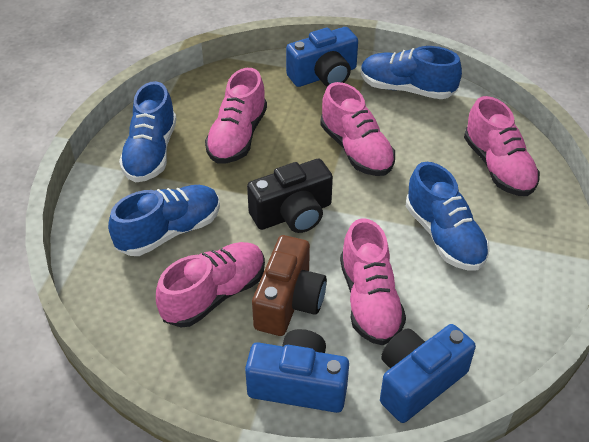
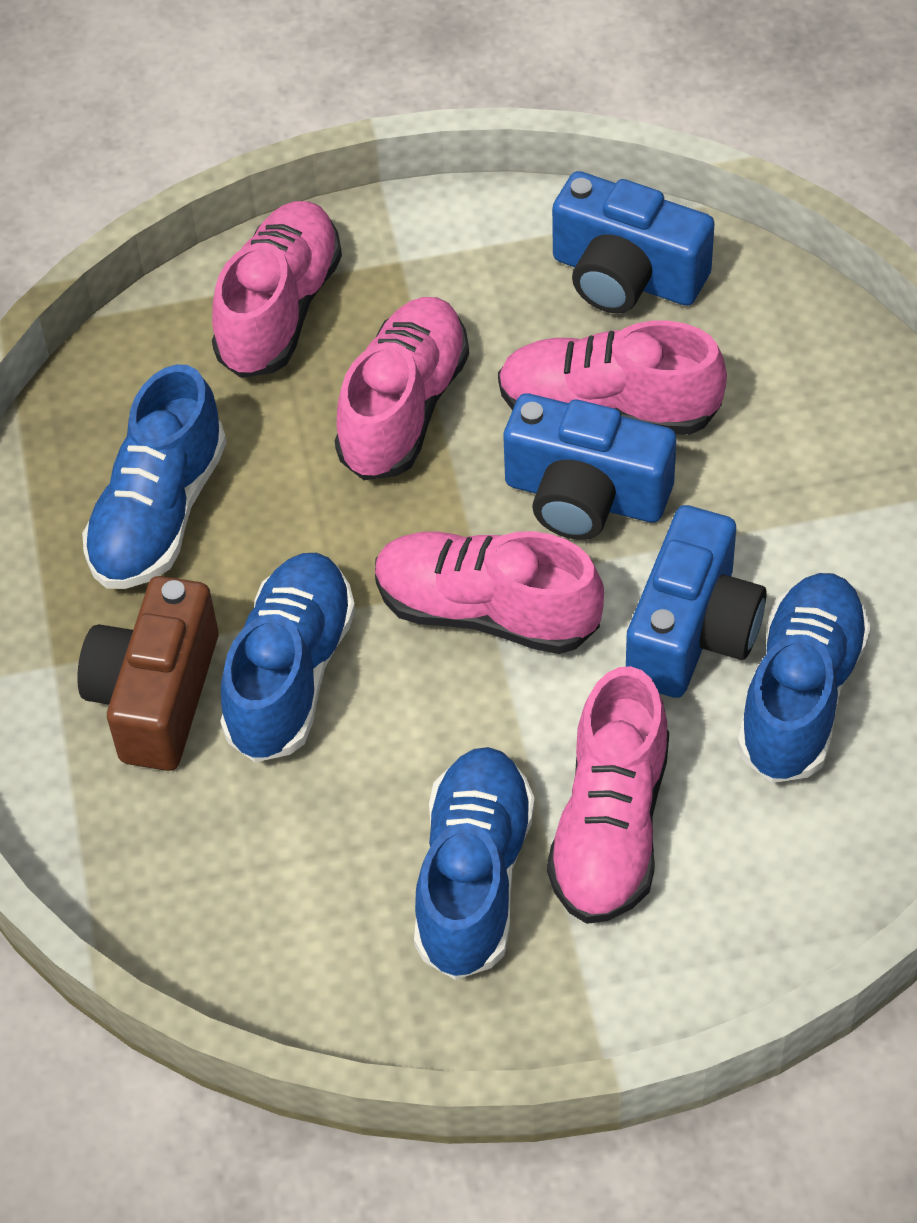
black camera: [247,159,333,233] = 1 -> none = 0

